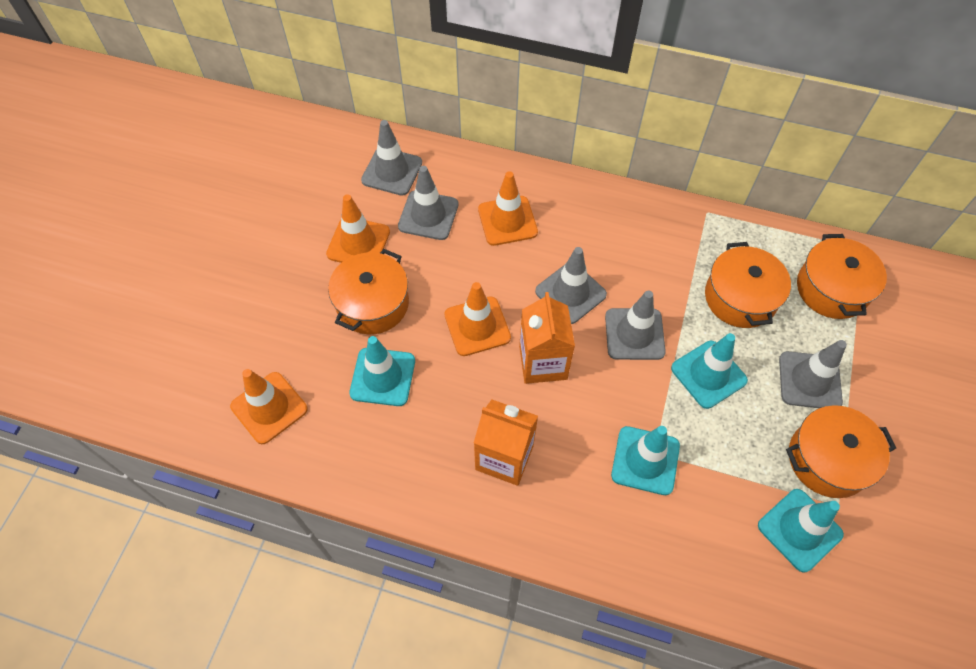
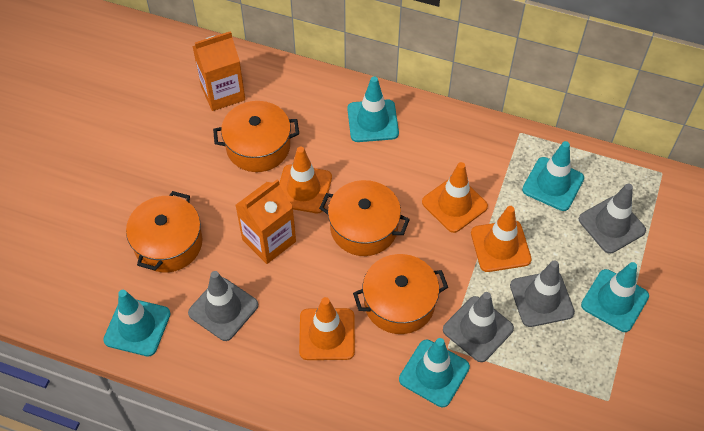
grey traffic cone: [361,120,422,196] [398,166,458,240] [535,247,607,324] [605,290,666,360] [779,340,847,408] = 5 -> [188,271,258,341] [443,292,514,362] [510,260,575,327] [579,184,646,254] = 4
turquoise traffic cone: [349,336,415,406] [611,426,680,495] [671,333,748,409] [758,489,844,573] = 4 -> [103,290,171,356] [347,76,399,142] [399,338,470,407] [522,141,584,211] [581,262,649,332] = 5

